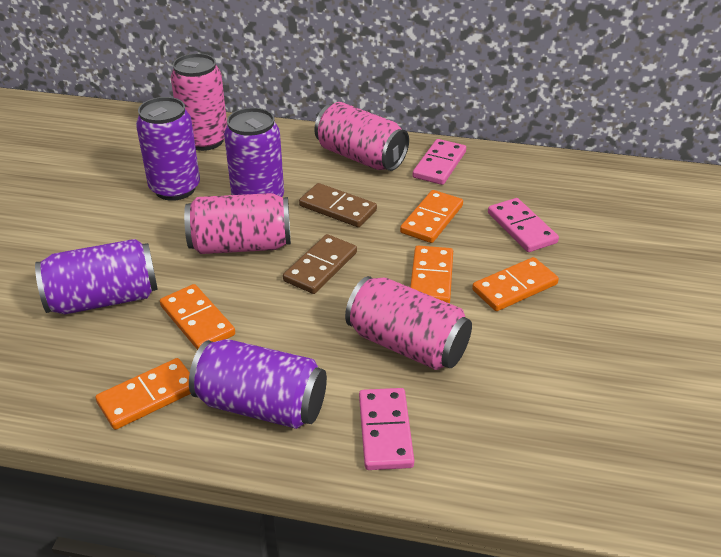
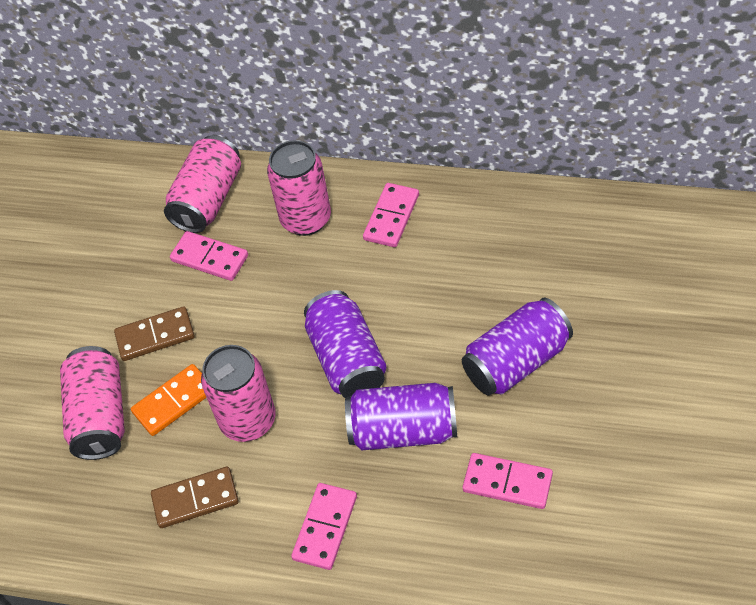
orange domino: [95,358,191,430] [160,284,235,350] [400,190,463,243] [410,246,453,303] [472,257,559,311] = 5 -> [131,364,207,436] = 1
pink domino: [359,388,414,470] [413,139,466,185] [488,198,559,252] = 3 -> [170,231,248,281] [291,483,357,570] [363,183,419,247] [463,453,553,509] = 4
purple can: [35,239,158,315] [136,97,200,201] [189,339,327,429] [224,108,284,197] = 4 -> [304,290,386,398] [345,383,457,450] [462,298,573,395] = 3

